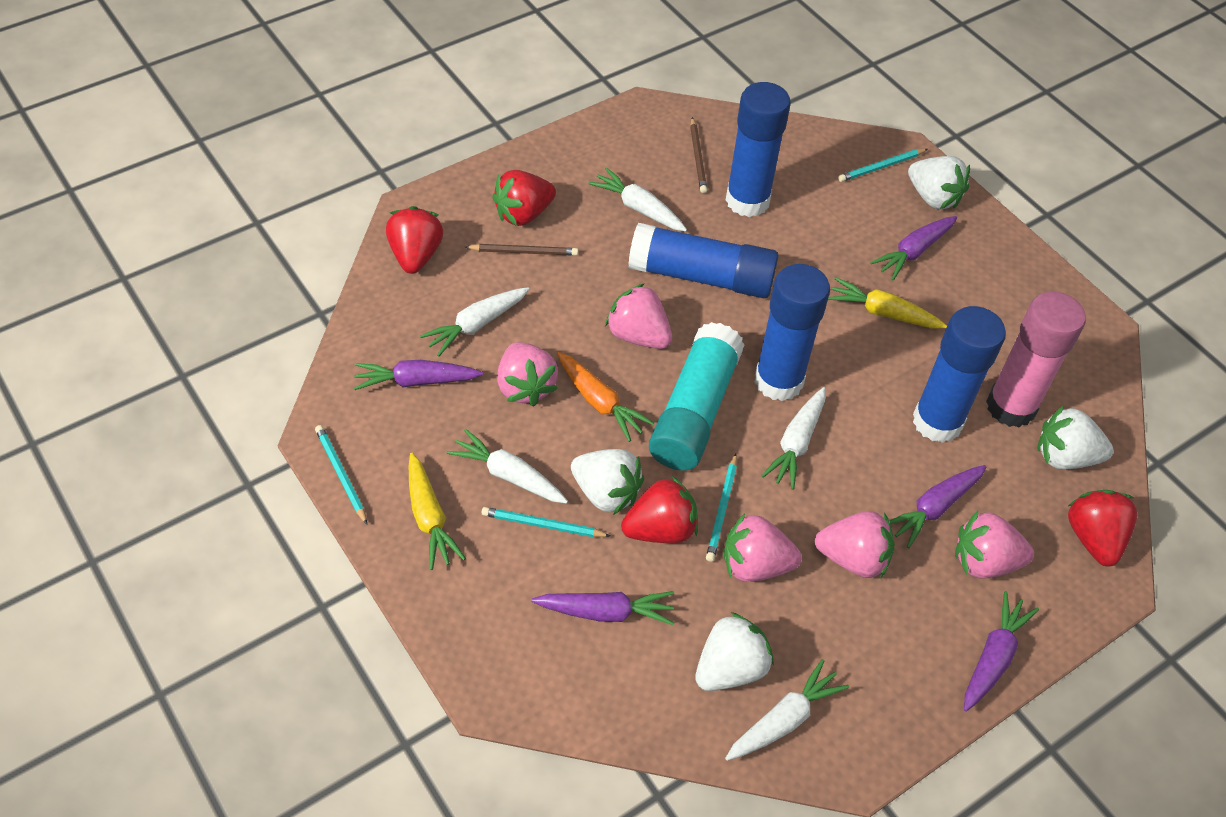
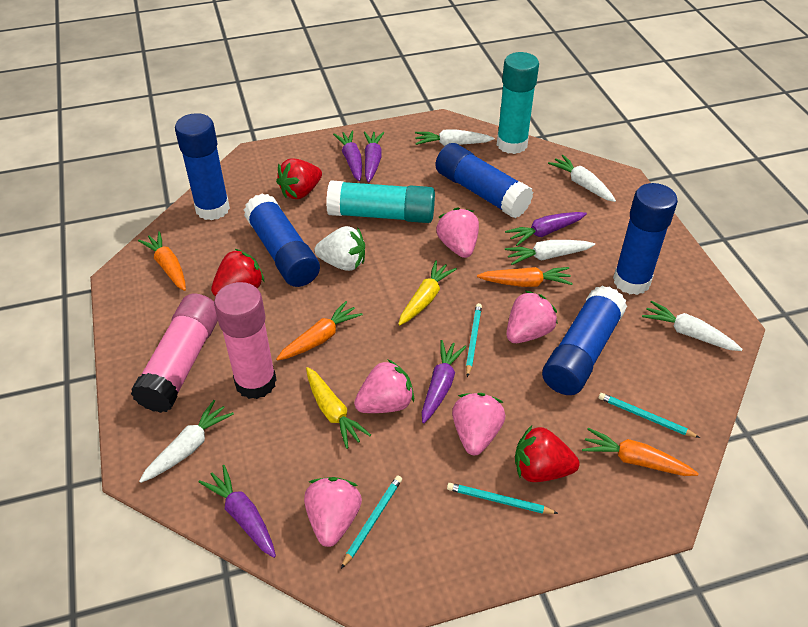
blue glue stick: [628,223,779,298] [725,82,791,217] [755,264,830,401] [913,306,1006,443] = 4 -> [175,113,230,220] [244,194,320,287] [436,143,533,218] [542,286,627,395] [613,183,678,295] = 5
brown pencil: [465,244,578,256] [690,117,707,193] = 2 -> none = 0
orange carrot: [557,352,654,442] = 1 -> [138,231,186,291] [276,301,363,361] [477,267,573,287] [582,428,699,476] = 4
pink glue stick: [986,291,1086,427] = 1 -> [131,294,218,413] [214,282,276,399] = 2
red strawberry: [386,206,443,274] [492,170,556,226] [621,476,698,543] [1068,490,1137,567] = 4 -> [211,249,264,297] [276,159,322,199] [515,426,579,482] = 3
turquoise glue stick: [649,322,745,471] = 1 -> [326,180,435,223] [497,52,539,154] = 2
white strawberry: [571,449,644,515] [695,612,774,691] [908,156,970,209] [1037,406,1114,470] = 4 -> [314,226,365,271] = 1

